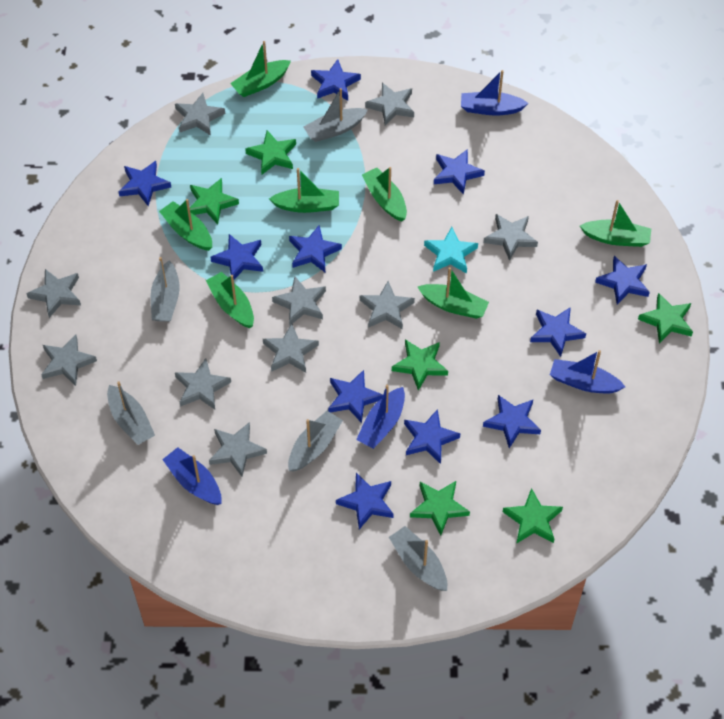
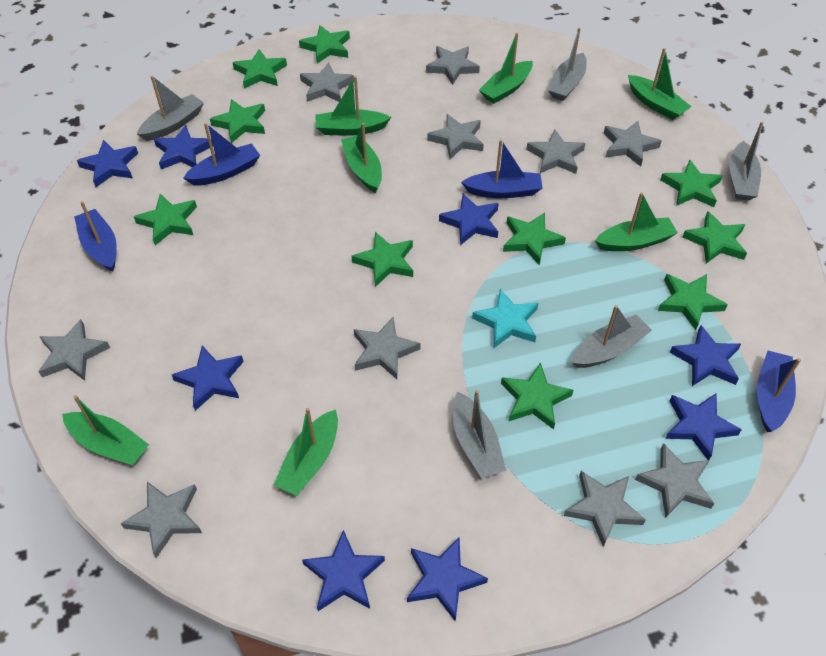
blue star: [118,161,171,206] [210,234,263,280] [289,225,342,272] [311,59,361,101] [328,370,383,423] [336,473,394,529] [404,409,460,464] [434,149,485,195] [483,395,541,448] [530,307,586,357] [595,256,650,305] = 11 -> [77,140,138,187] [154,125,213,169] [172,346,244,411] [302,530,385,611] [407,537,488,622] [439,194,499,245] [665,394,742,460] [670,325,741,386] = 8
green star: [190,178,239,224] [245,130,296,174] [392,340,448,390] [410,481,470,535] [503,488,563,544] [638,293,693,343] = 6 -> [134,194,197,245] [210,99,265,143] [232,49,287,89] [299,25,350,64] [352,232,413,287] [501,362,573,430] [503,212,566,265] [658,274,728,330] [660,160,723,207] [683,211,747,264] = 10

